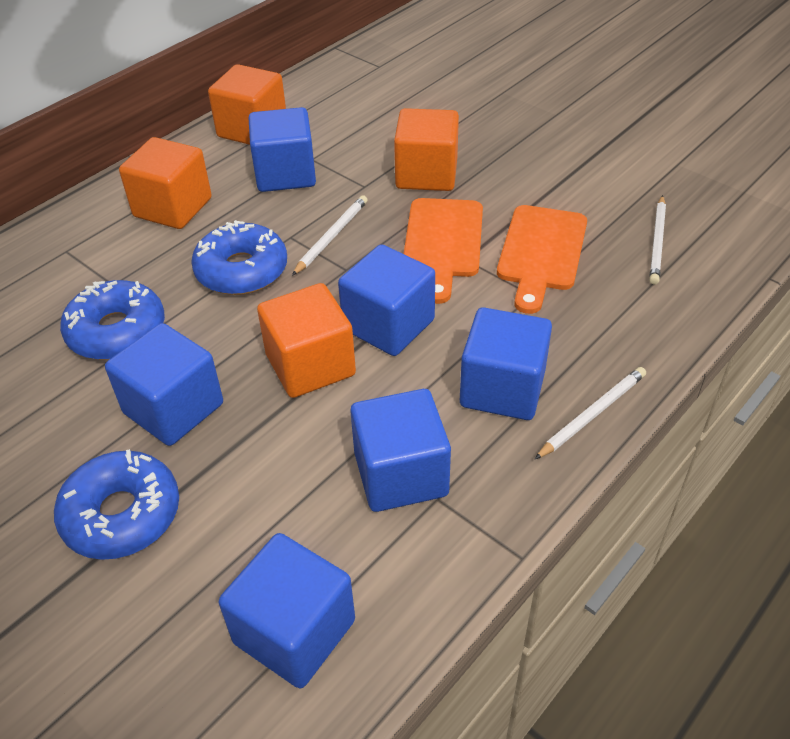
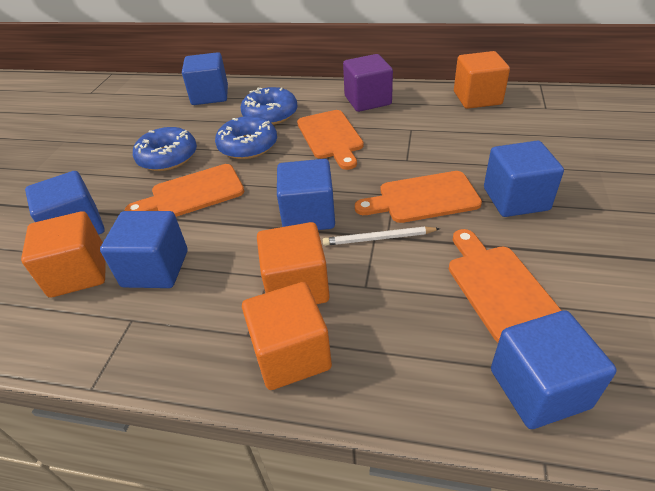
orange cutting board: [404,198,483,304] [497,205,587,314] = 2 -> [125,164,244,217] [297,110,364,170] [355,171,482,223] [449,229,562,342] = 4
purple cube: none = 0 -> [343,54,393,112] = 1
white pencil: [292,195,368,276] [534,367,646,460] [649,195,666,285] = 3 -> [323,227,440,246] = 1

